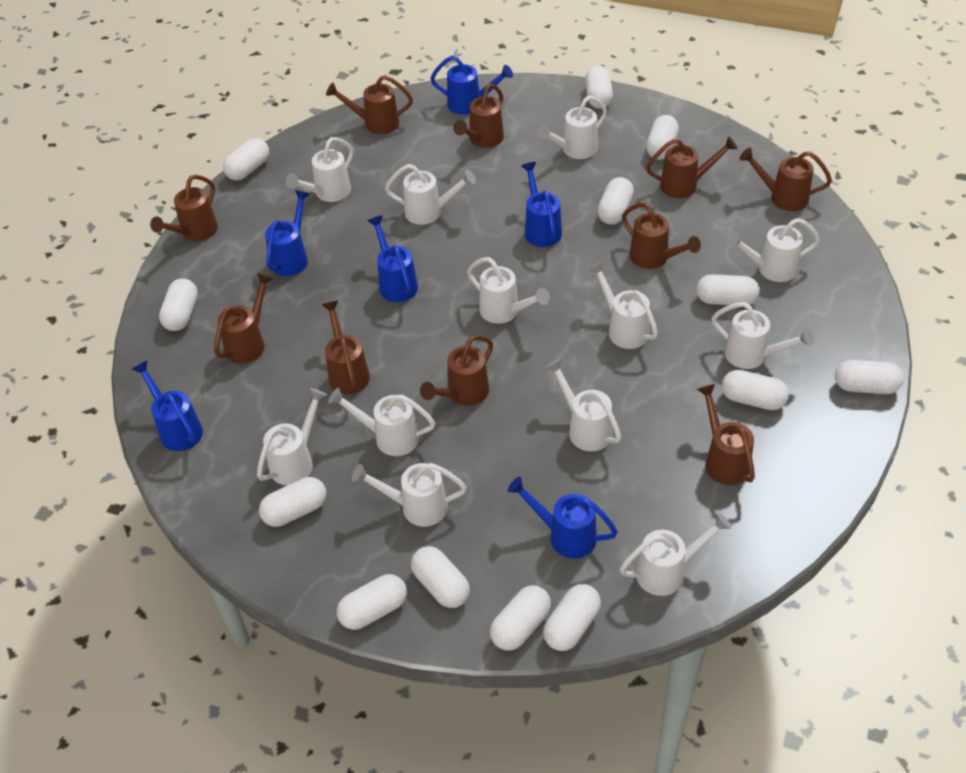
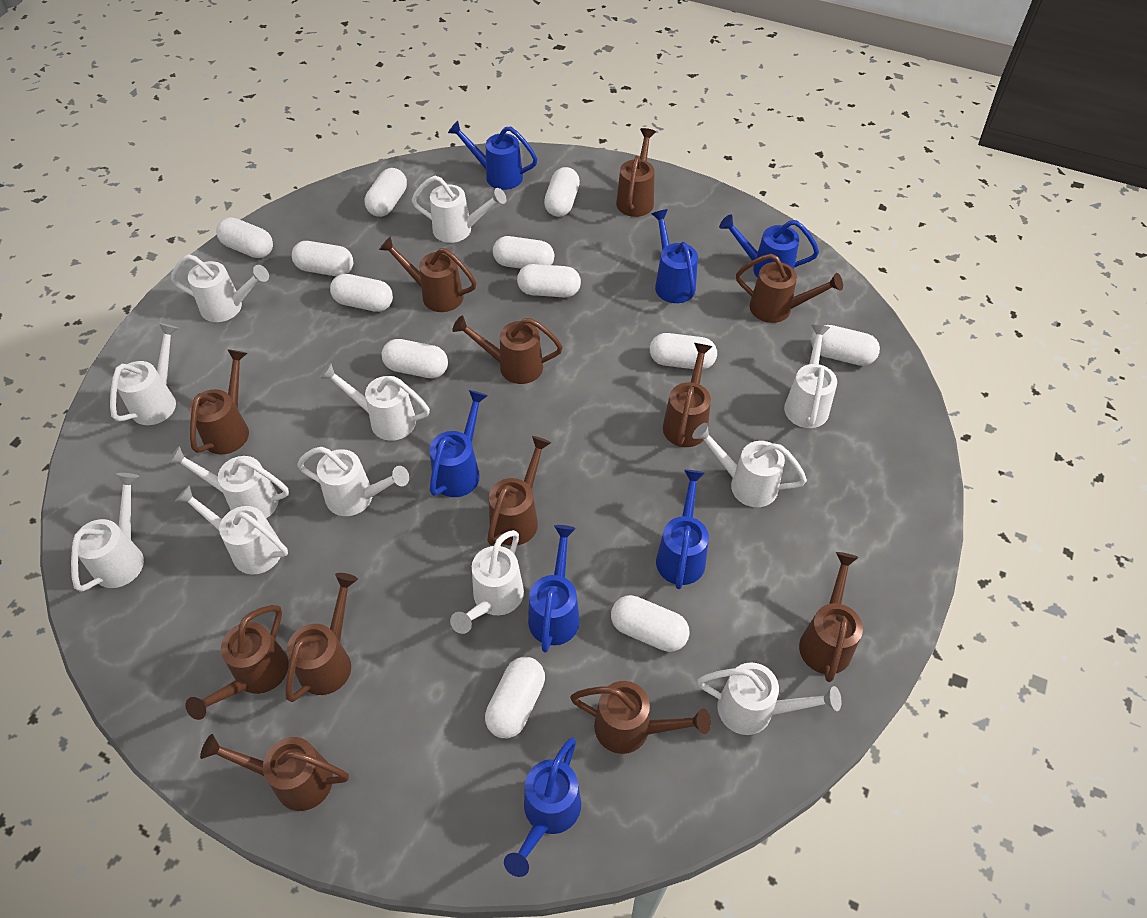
blue watering can: [132,361,203,451] [265,190,310,276] [368,215,418,302] [430,55,513,115] [507,477,618,559] [521,162,562,247] = 6 -> [429,390,488,497] [448,121,538,190] [504,738,581,877] [528,525,580,652] [651,209,698,303] [656,470,709,589] [719,214,819,278] = 7
brown watering can: [150,175,218,241] [214,273,273,364] [322,301,370,394] [326,75,413,134] [420,335,493,406] [453,84,504,148] [622,202,701,269] [646,136,737,198] [697,384,755,485] [739,148,832,211] = 10 -> [185,605,289,720] [189,349,249,455] [200,734,349,811] [285,573,358,702] [379,236,477,312] [452,315,563,384] [487,436,551,546] [570,681,711,754] [616,128,656,217] [663,343,713,447] [736,254,843,323] [799,552,863,682] = 12
white capsule: [159,278,198,331] [223,138,269,180] [259,477,326,527] [337,574,407,630] [411,546,470,608] [490,586,551,651] [543,584,601,651] [585,66,613,109] [597,177,634,225] [646,115,679,160] [696,274,759,305] [722,370,789,410] [835,360,904,394] = 13 -> [216,217,273,258] [292,241,353,276] [330,274,393,312] [365,168,407,217] [382,339,448,378] [485,657,545,738] [493,236,554,269] [517,264,581,297] [544,167,580,217] [611,595,690,652] [650,333,717,370] [811,325,880,366] = 12

